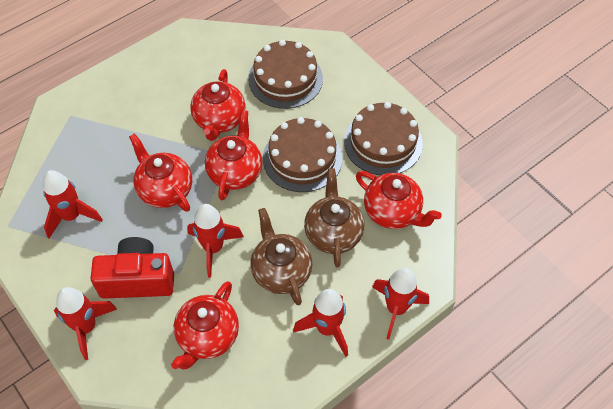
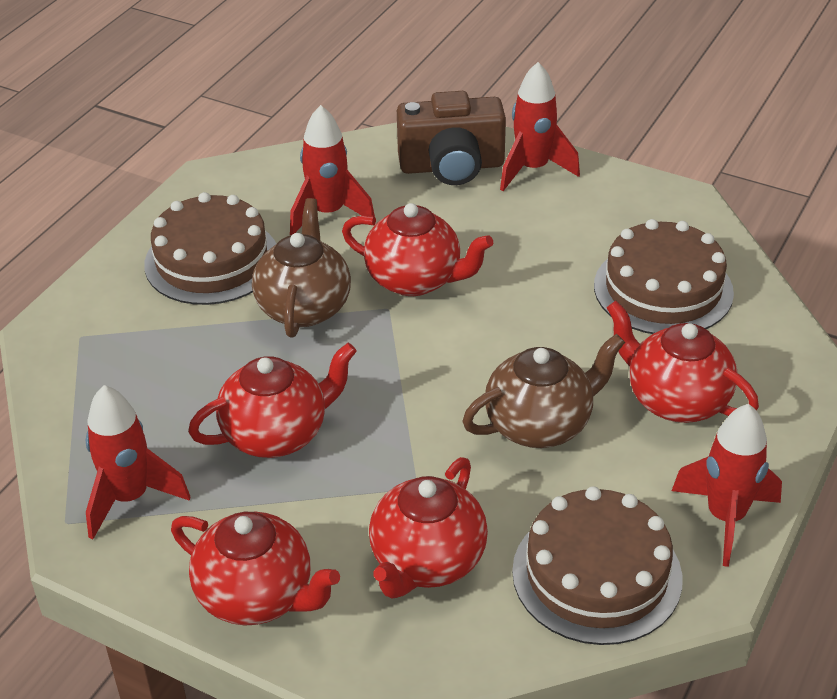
brown camera: none = 0 -> [397,91,506,185] = 1
red camera: [91,237,174,299] = 1 -> none = 0
red rocket: [43,170,103,238] [54,287,117,360] [187,204,244,278] [293,289,348,357] [372,268,429,339] = 5 -> [86,385,191,540] [290,105,375,235] [500,62,580,191] [672,404,782,567] = 4

